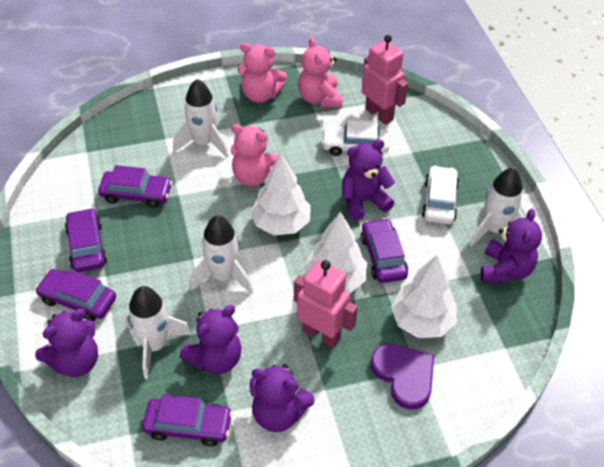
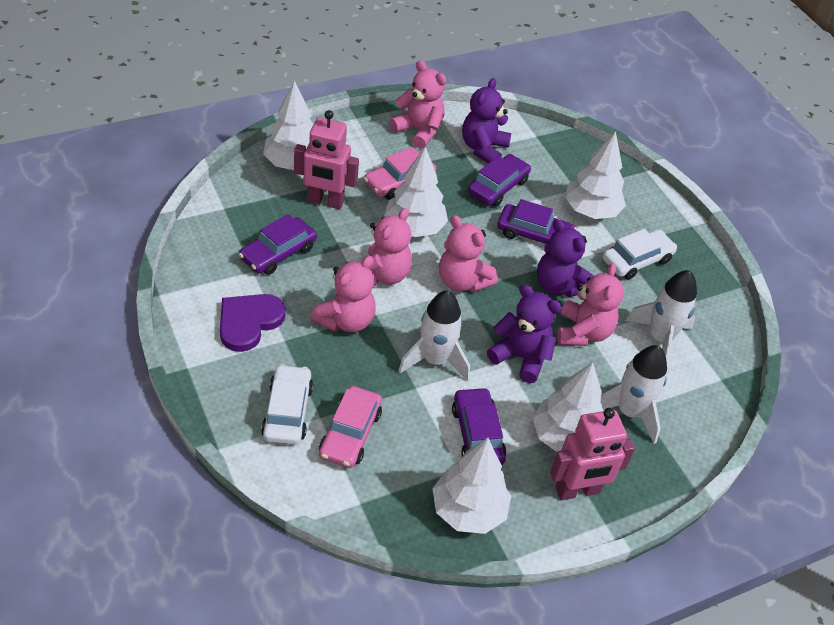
pink car: none = 0 -> [319,386,382,468] [364,147,437,200] = 2
pink teddy bear: [230,124,279,186] [238,43,287,103] [298,37,343,108] = 3 -> [311,256,376,332] [359,208,412,286] [390,60,446,149] [439,215,498,292] [557,263,624,346] = 5
purple car: [35,269,116,321] [65,208,107,272] [98,165,172,208] [142,394,233,447] [361,218,408,283] = 5 -> [239,214,317,275] [452,387,506,465] [468,154,531,206] [497,199,576,244] = 4
purple teddy bear: [35,309,98,377] [179,305,242,374] [250,364,315,432] [342,139,395,221] [480,209,542,283] = 5 -> [462,78,511,163] [487,285,562,383] [537,219,593,297] = 3
white rocket: [125,286,192,379] [173,79,229,158] [189,215,253,294] [470,168,524,247] = 4 -> [398,290,470,382] [601,345,667,444] [626,270,697,361] = 3
white tree: [250,154,311,235] [304,211,367,293] [391,255,457,338] = 3 -> [263,81,314,170] [384,147,448,237] [432,438,511,534] [532,362,603,452] [565,132,626,219] = 5

